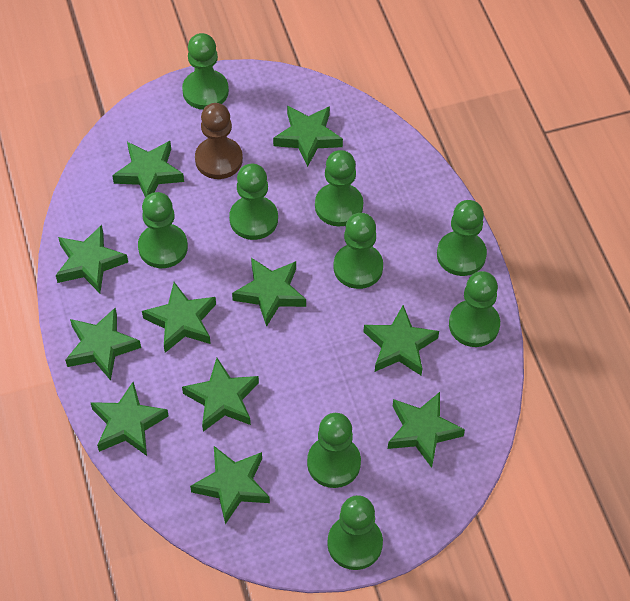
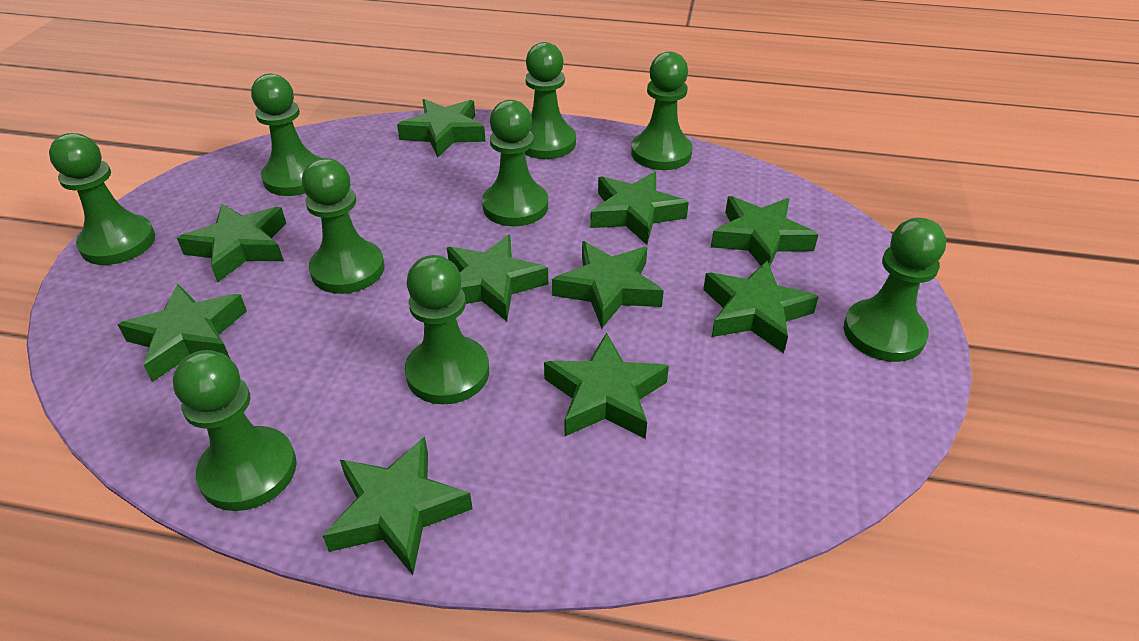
brown pawn: [195,103,243,179] = 1 -> none = 0
green star: [56,225,128,293] [65,308,141,380] [90,382,169,456] [112,141,184,197] [142,282,216,353] [182,358,259,432] [190,446,270,524] [232,258,306,327] [273,106,343,167] [363,305,439,375] [388,392,465,468] = 11 -> [117,284,247,382] [177,204,286,282] [323,437,472,575] [397,99,486,158] [447,235,548,321] [544,332,669,439] [552,241,664,329] [590,172,689,245] [703,260,819,353] [711,196,818,266] = 10

